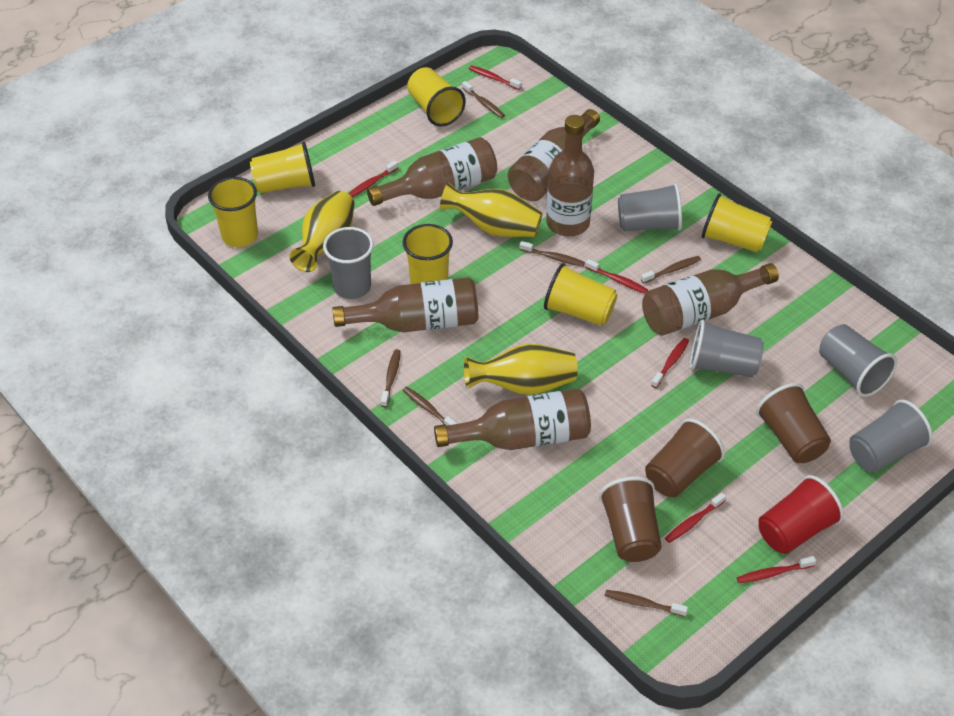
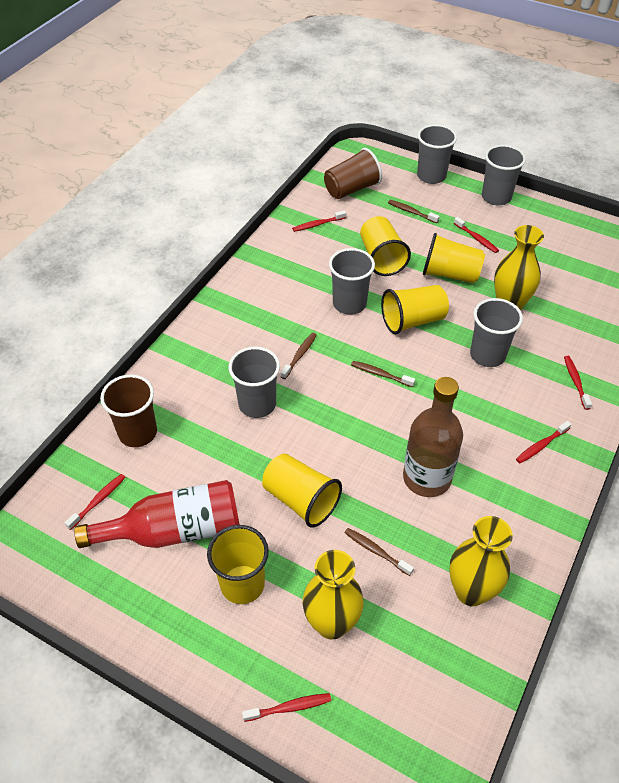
brown bottle: [332,277,478,333] [367,137,497,206] [434,388,591,450] [508,109,600,201] [546,115,594,236] [642,263,779,336] = 6 -> [403,377,463,497] = 1
brown cup: [599,477,662,562] [645,418,725,498] [756,383,831,463] = 3 -> [100,374,157,447] [324,148,382,199] = 2
brown toothbrush: [381,349,401,407] [403,387,457,426] [462,81,505,118] [519,241,585,267] [605,590,688,617] [641,256,701,284] = 6 -> [281,333,317,379] [344,528,414,576] [351,361,415,387] [388,200,440,223] = 4
red bottle: none = 0 -> [74,480,239,548] = 1
red cup: [758,475,844,554] = 1 -> none = 0
yellow cup: [208,177,258,247] [250,141,315,193] [403,224,453,284] [407,67,466,127] [544,263,617,326] [702,193,772,252] = 6 -> [207,525,269,604] [262,454,342,528] [360,216,411,276] [381,285,449,334] [423,233,485,283] = 5

